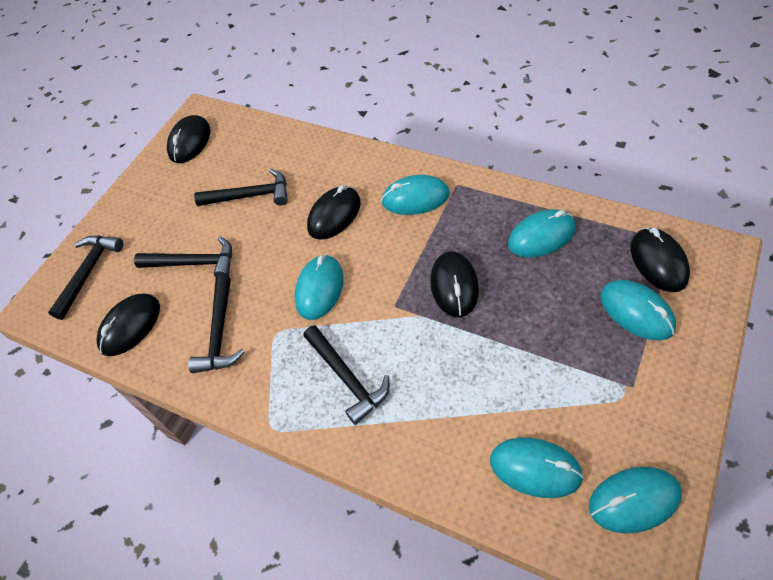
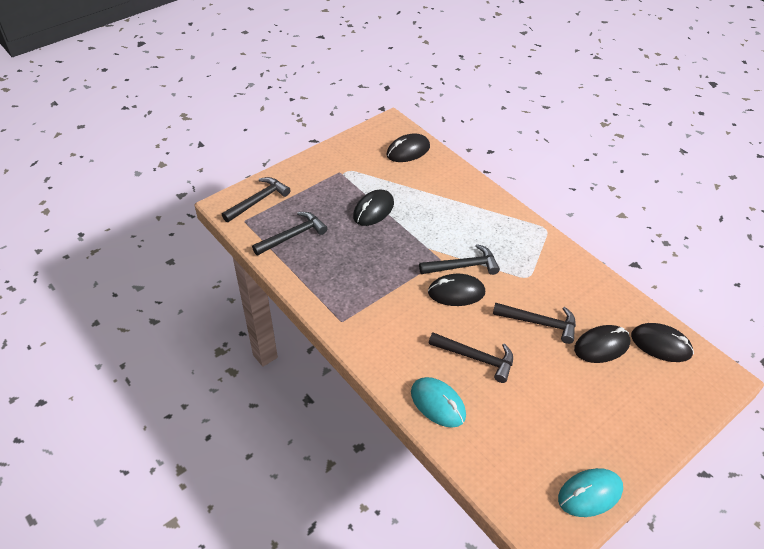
turquoise mouse: [294,254,344,320] [381,175,450,215] [490,438,584,498] [508,209,575,258] [589,467,682,533] [600,280,676,341] = 6 -> [411,377,466,428] [558,468,623,517] = 2

